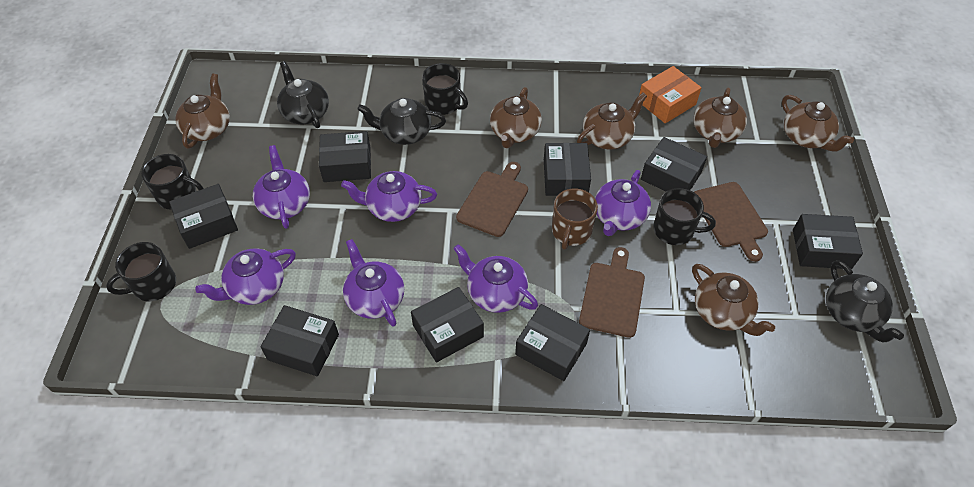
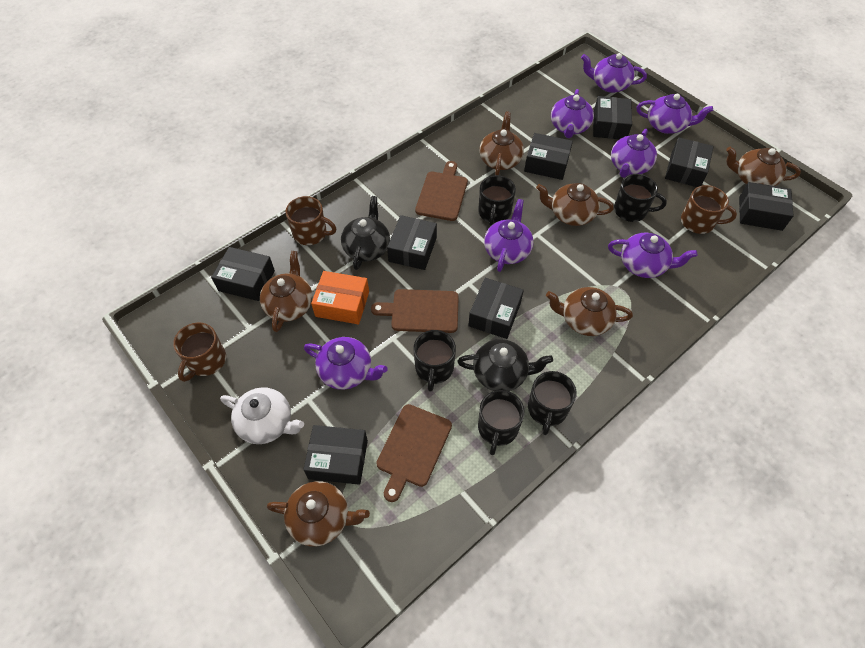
black mug: [106,242,176,301] [141,154,203,210] [422,63,468,115] [653,188,716,245] = 4 -> [414,330,456,392] [478,175,516,226] [478,390,525,455] [528,371,577,435] [614,174,667,222] = 5
black teapot: [277,61,329,128] [357,98,446,145] [826,260,904,342] = 3 -> [341,196,390,270] [457,339,553,391] = 2
brown mug: [552,188,598,250] = 1 -> [173,322,226,382] [286,196,336,245] [681,185,737,234] = 3
purple teapot: [195,249,296,305] [253,145,310,229] [341,171,437,222] [343,239,405,327] [453,244,538,313] [595,170,651,236] = 6 -> [304,337,387,390] [484,199,534,272] [551,89,594,138] [581,53,647,93] [608,233,697,278] [611,129,657,178] [637,94,713,134] = 7
white teapot: none = 0 -> [220,387,304,444] = 1

